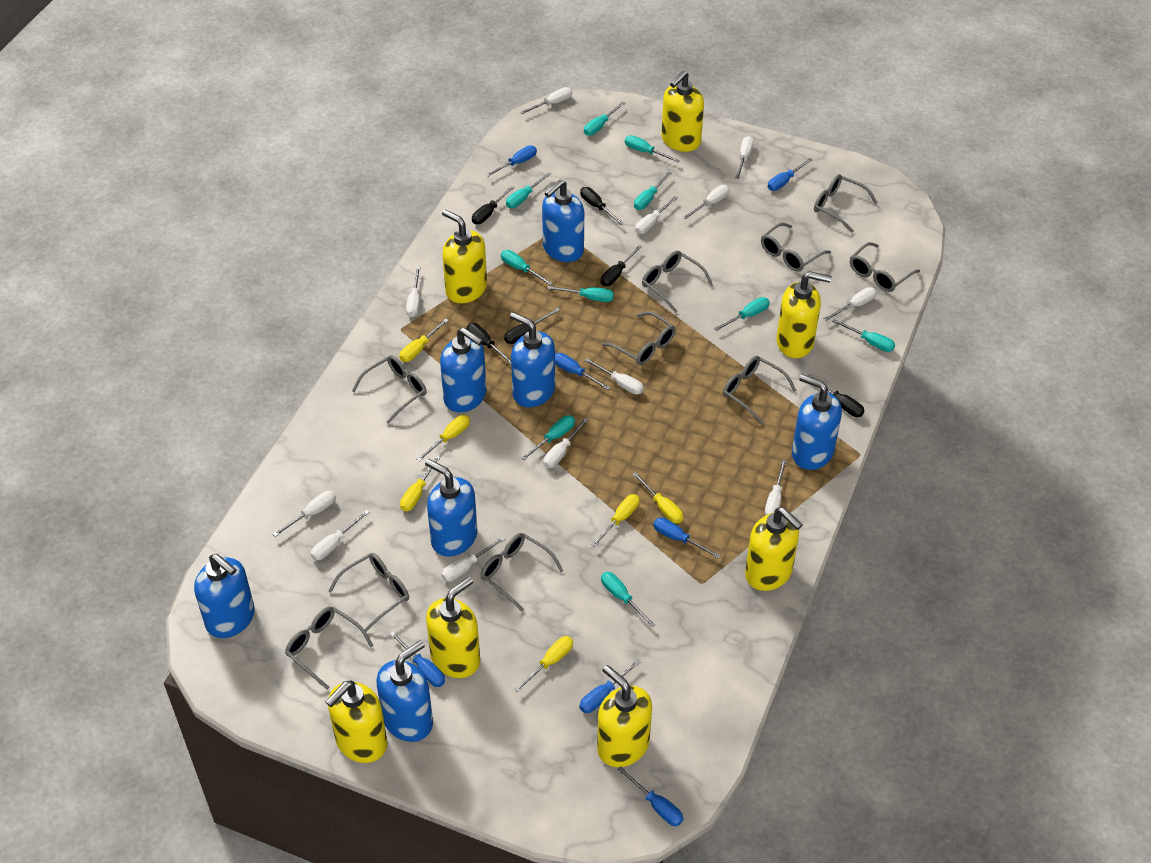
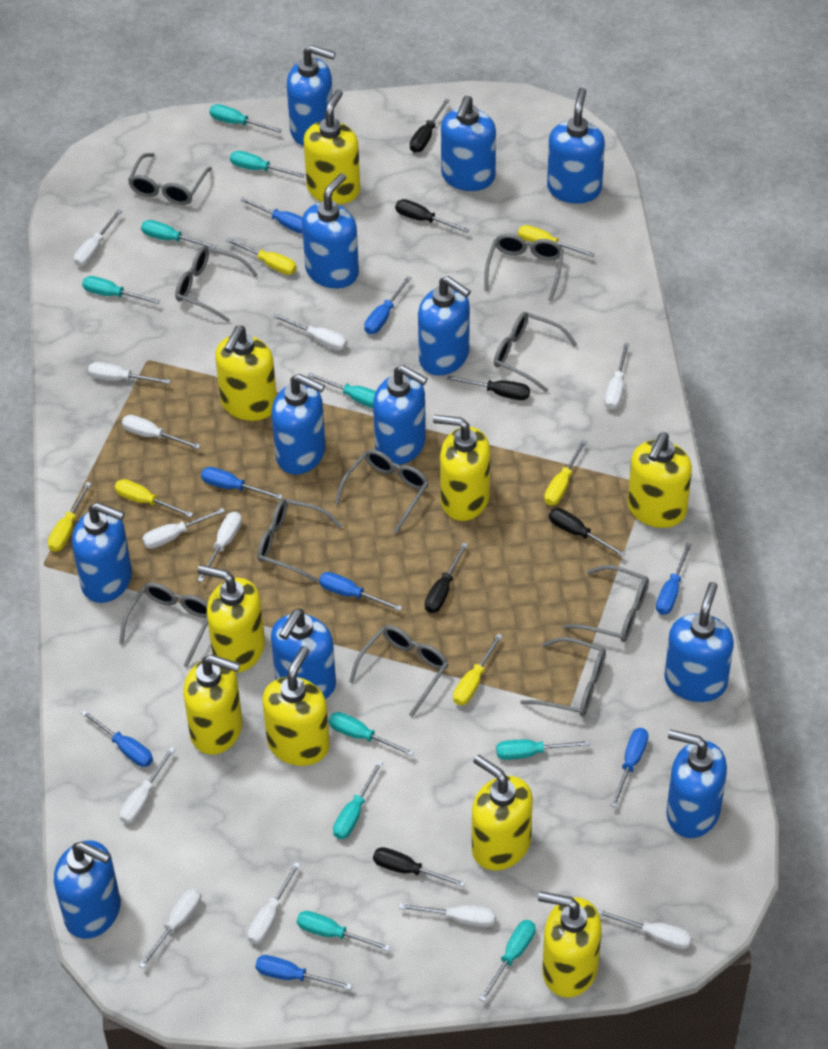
blue screwdriver: [390,631,445,687] [486,146,537,177] [555,353,611,390] [579,659,641,713] [617,766,684,826] [653,517,720,558] [768,158,813,191] = 7 -> [81,710,153,767] [201,467,283,500] [240,197,303,234] [255,955,352,990] [319,572,402,611] [364,276,412,334] [610,728,649,808] [656,543,692,615] = 8
blue soap dispenser: [194,554,255,638] [376,640,433,742] [425,459,477,556] [440,327,486,412] [510,312,555,407] [542,179,584,262] [792,374,842,470] = 7 -> [54,841,121,939] [72,502,132,603] [271,609,336,699] [272,374,326,474] [287,45,336,146] [302,173,359,288] [373,365,428,465] [418,276,471,376] [441,96,496,191] [547,88,605,204] [664,582,734,702] [667,730,727,838] = 12
yellow soap dispenser: [325,680,387,763] [426,577,480,678] [442,209,487,303] [597,665,652,767] [661,71,704,152] [745,507,803,591] [777,271,832,358] = 7 -> [183,654,242,755] [198,565,265,673] [215,326,277,421] [262,646,330,766] [304,89,360,205] [433,415,490,521] [472,755,533,871] [538,891,602,998] [628,433,692,528] = 9

